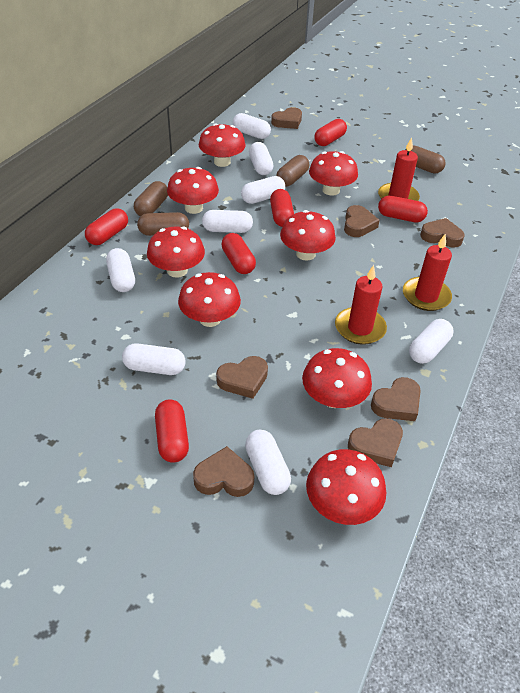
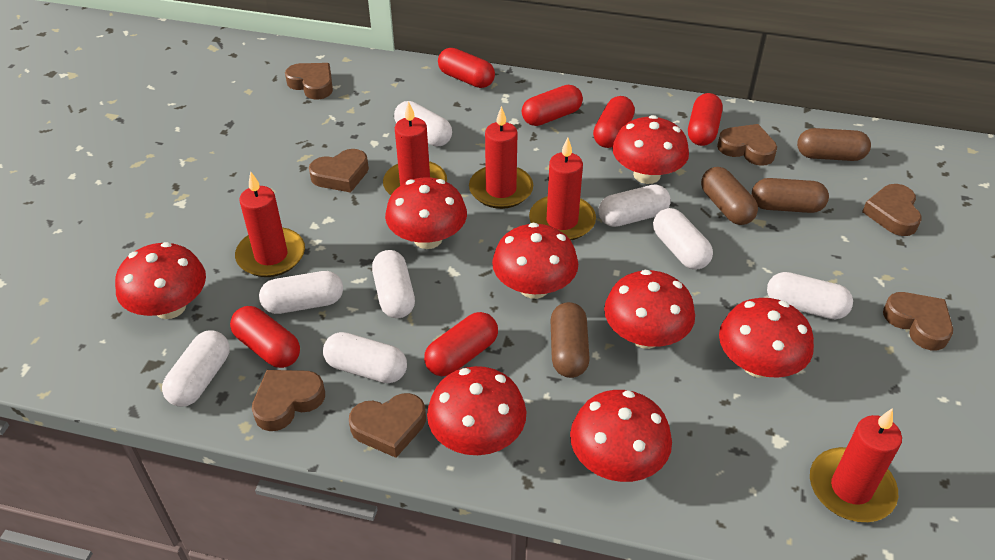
red candle: [335,265,387,345] [378,138,420,201] [403,233,452,311] = 3 -> [235,171,305,277] [383,101,447,195] [469,106,533,209] [529,138,596,240] [810,408,902,522] = 5

